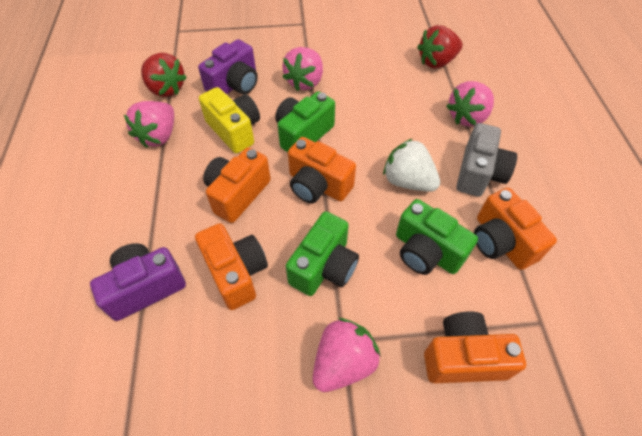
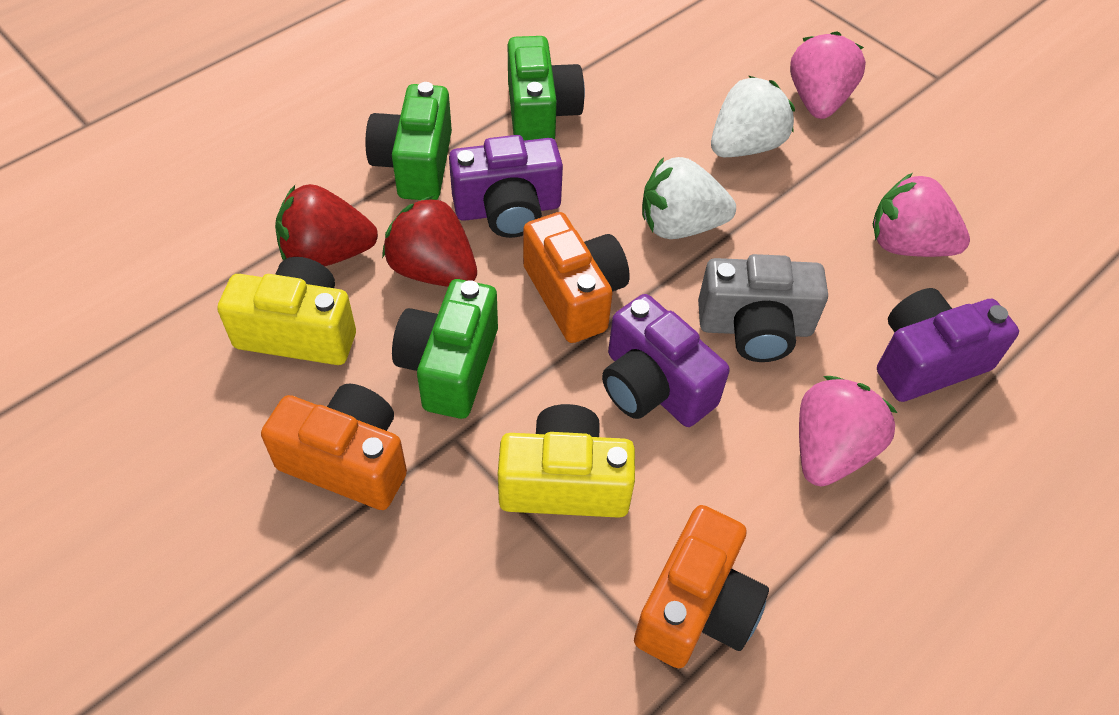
orange camera: [195,223,268,310] [203,148,271,223] [288,137,356,203] [424,312,526,383] [474,188,557,270] = 5 -> [261,383,407,510] [523,212,630,343] [634,505,769,668] = 3
pink strawberry: [124,101,174,148] [282,47,323,91] [313,318,381,392] [446,81,494,127] = 4 -> [790,31,866,119] [799,376,897,486] [873,173,970,257] = 3
purple camera: [90,243,186,321] [198,39,258,94] = 2 -> [449,135,563,238] [602,294,730,427] [877,288,1019,402] = 3
white strawberry: [383,138,440,192] = 1 -> [642,157,736,239] [711,76,795,157] = 2
yellow camera: [199,87,260,153] = 1 -> [218,257,356,365] [498,404,635,518] = 2

